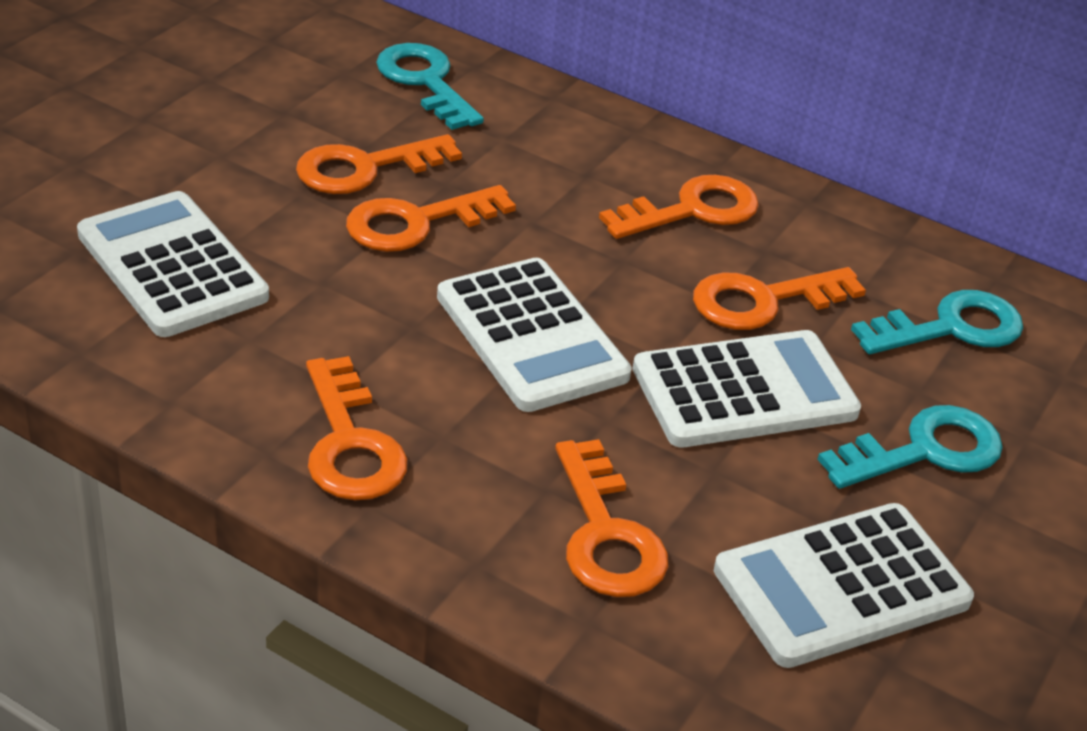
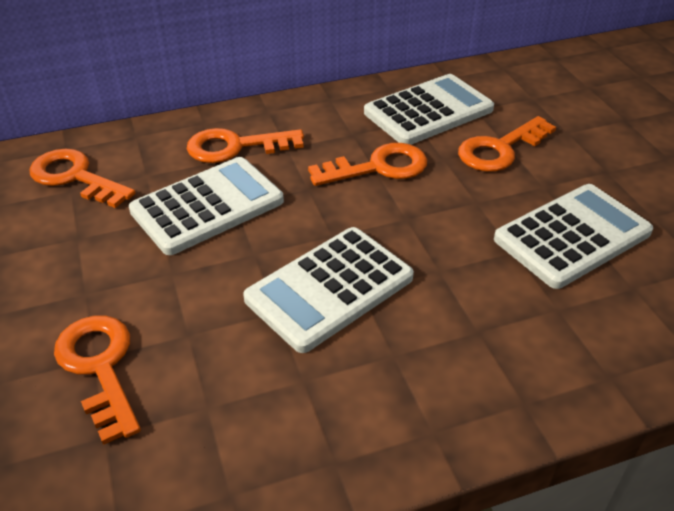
orange key: [296,134,462,194] [306,356,408,500] [346,185,516,252] [555,439,668,597] [599,175,759,239] [693,267,866,330] = 6 -> [29,149,136,208] [54,315,141,445] [187,128,304,163] [308,143,427,186] [458,116,556,172] = 5
turquoise key: [376,43,484,130] [817,405,1003,489] [851,290,1023,354] = 3 -> none = 0

